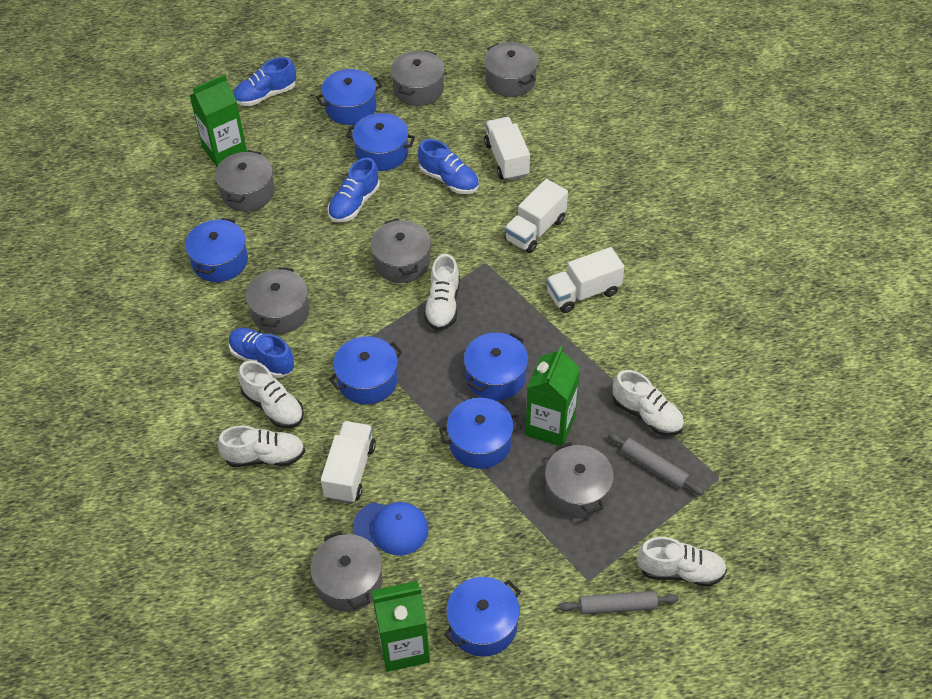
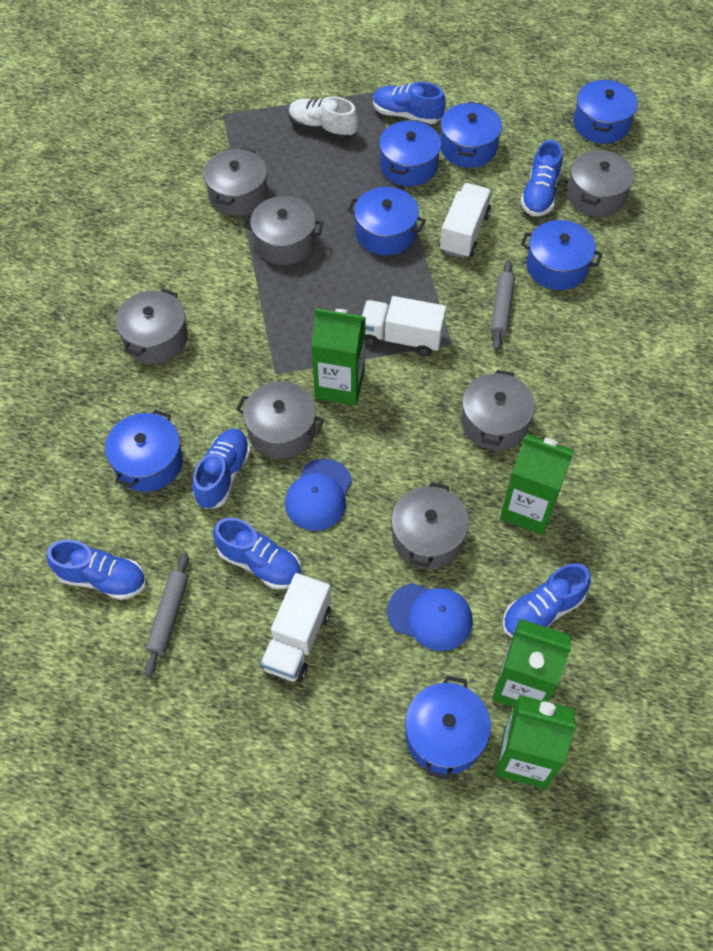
blue cap: [353,502,429,556] = 1 -> [285,459,352,531] [387,583,473,651] = 2
blue shoe: [229,328,294,378] [233,57,296,106] [328,158,380,222] [418,139,479,194] = 4 -> [46,539,146,600] [192,429,251,509] [213,517,302,589] [373,82,446,124] [503,563,591,638] [520,140,563,216] = 6
green carton: [189,74,247,167] [372,581,430,672] [525,346,580,446] = 3 -> [311,308,366,406] [492,619,572,708] [495,695,577,789] [500,434,575,535] = 4
white shoe: [217,425,305,467] [238,361,304,428] [424,254,460,330] [613,370,684,436] [637,537,727,587] = 5 -> [289,96,359,140] = 1
white truck: [321,421,376,503] [484,117,530,181] [504,179,568,253] [546,247,624,313] = 4 -> [260,573,331,682] [362,296,447,357] [439,183,492,259] = 3

